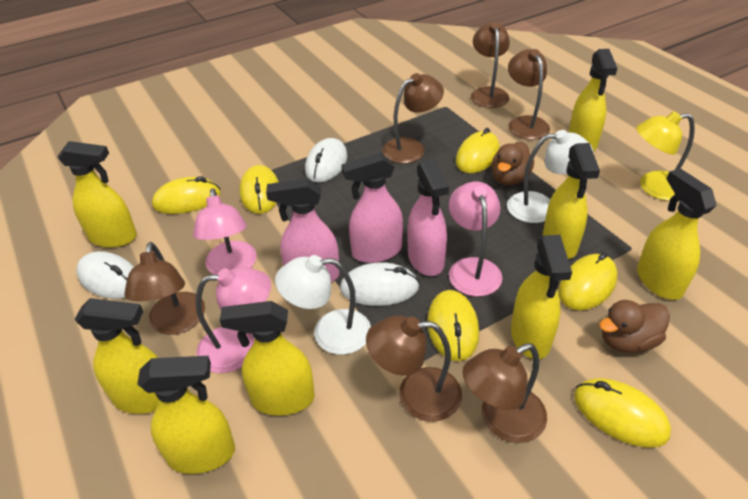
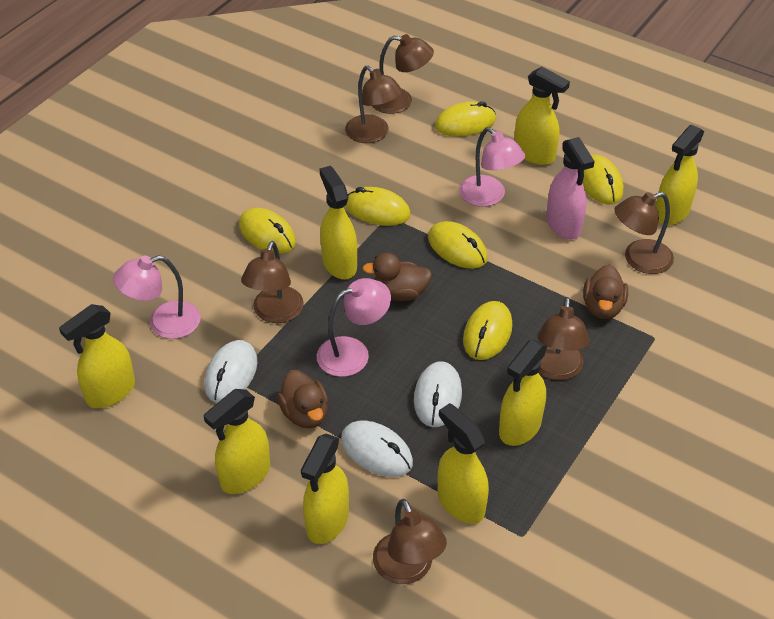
brown duck: [491,142,534,186] [599,300,670,353] = 2 -> [277,370,328,429] [362,253,432,301] [583,265,628,319] = 3
pink spray bottle: [266,178,340,282] [341,153,403,263] [407,159,449,276] = 3 -> [546,137,595,240] = 1
white lamp: [275,255,371,355] [507,130,593,223] = 2 -> none = 0
yellow lamp: [636,111,695,201] = 1 -> none = 0

